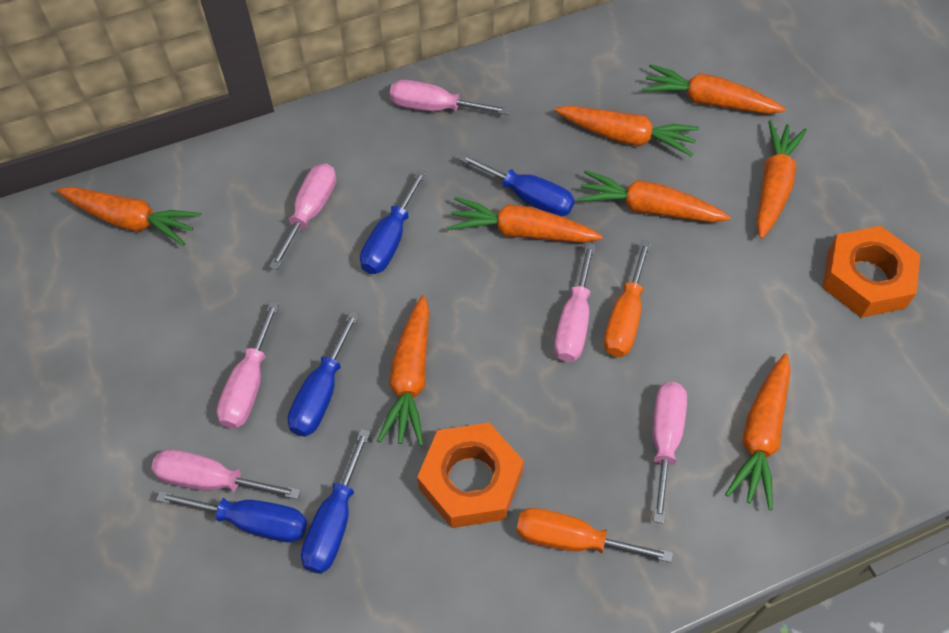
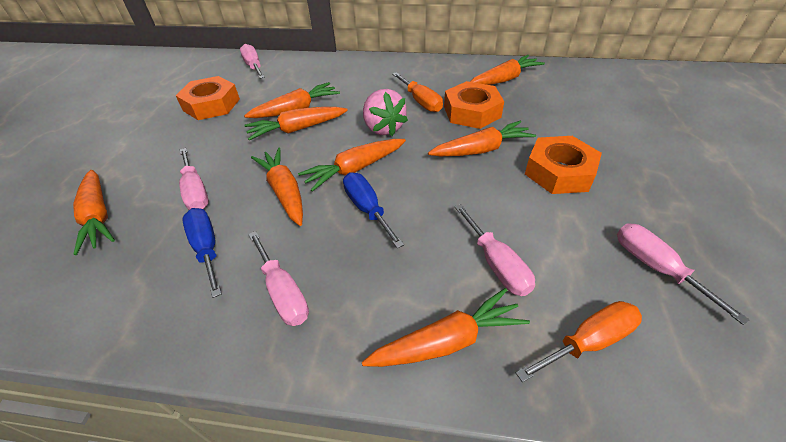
blue screwdriver: [156,491,307,542] [288,311,359,437] [301,428,370,574] [360,170,427,274] [458,153,574,216] = 5 -> [182,208,222,298] [343,172,404,248] = 2
orange nut: [417,423,524,528] [822,226,920,318] = 2 -> [176,76,240,120] [444,81,504,129] [525,136,602,194] = 3
pink screwdriver: [151,449,301,499] [217,301,279,429] [269,163,336,270] [390,80,510,115] [554,243,595,362] [653,382,687,524] = 6 -> [179,148,209,210] [240,44,265,79] [248,231,309,326] [454,204,535,296] [617,223,749,325] = 5
pink strawberry: none = 0 -> [363,89,408,136] = 1

